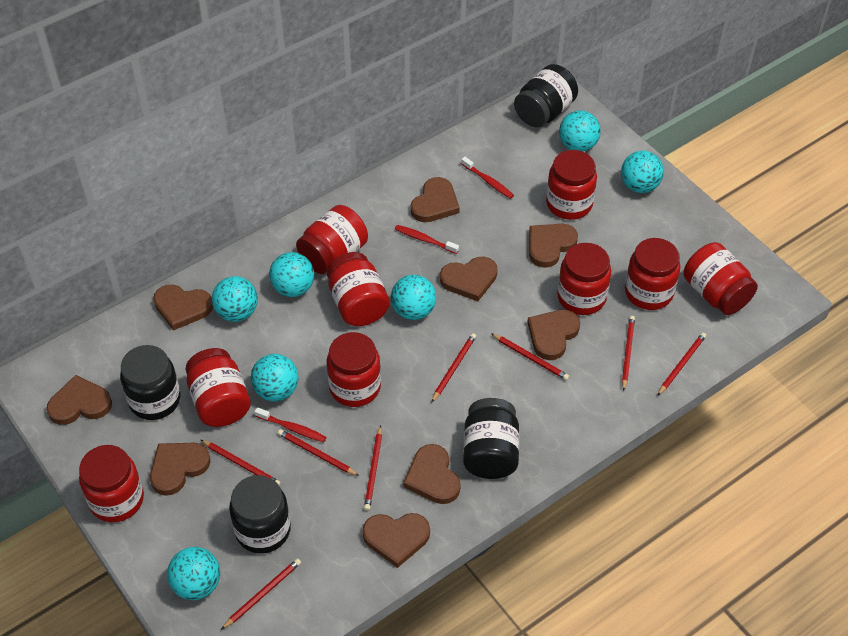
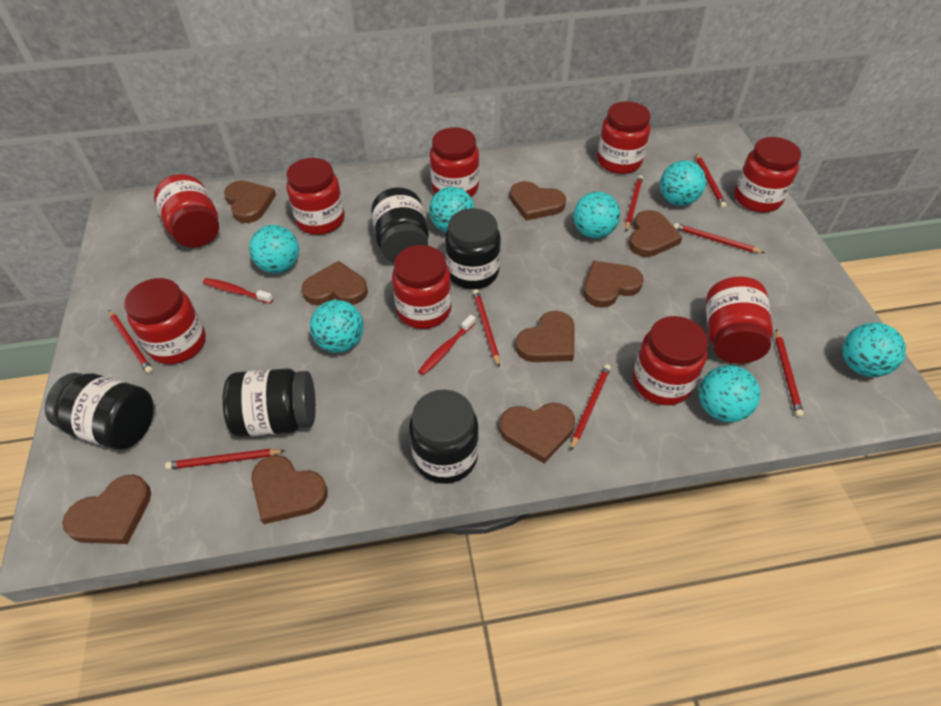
black jar: [120,345,181,420] [229,475,291,554] [463,398,519,479] [514,64,578,128] = 4 -> [45,373,154,450] [223,369,316,437] [371,187,429,263] [409,390,479,484] [445,208,501,289] = 5
red toothbrush: [255,407,326,442] [395,225,459,254] [461,157,514,199] = 3 -> [203,278,273,304] [418,315,475,375] = 2

